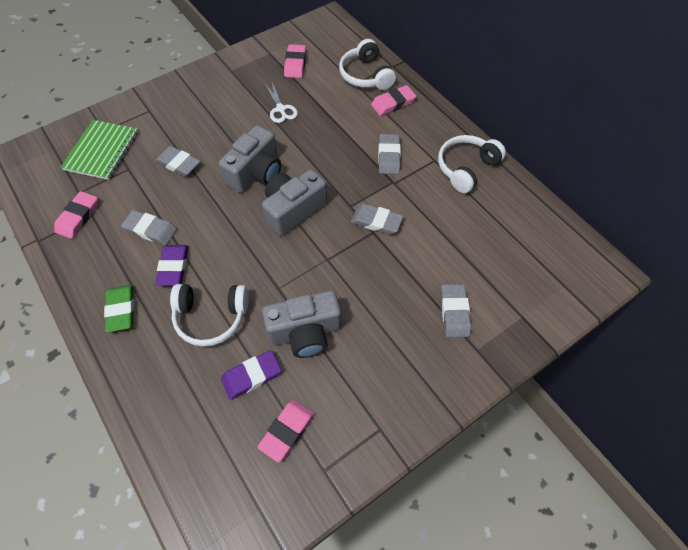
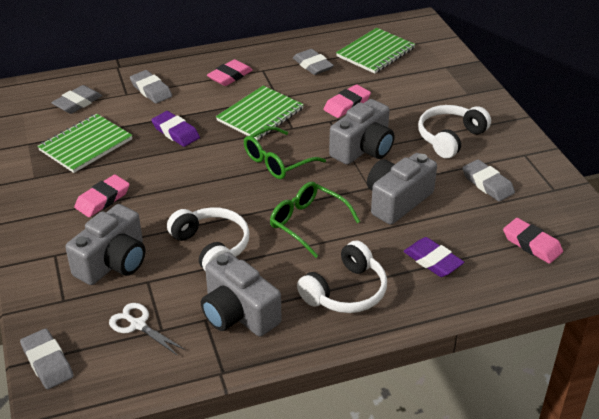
green eraser: [104,285,135,332] = 1 -> none = 0
green glasses: none = 0 -> [244,126,326,179] [270,182,360,258] = 2
green notebook: [61,120,138,180] = 1 -> [38,114,133,173] [216,86,304,140] [336,28,415,74] = 3
grey camera: [218,125,281,193] [262,169,327,236] [262,290,341,358] = 3 -> [65,204,145,285] [201,252,281,336] [329,99,395,165] [367,153,437,225] = 4

